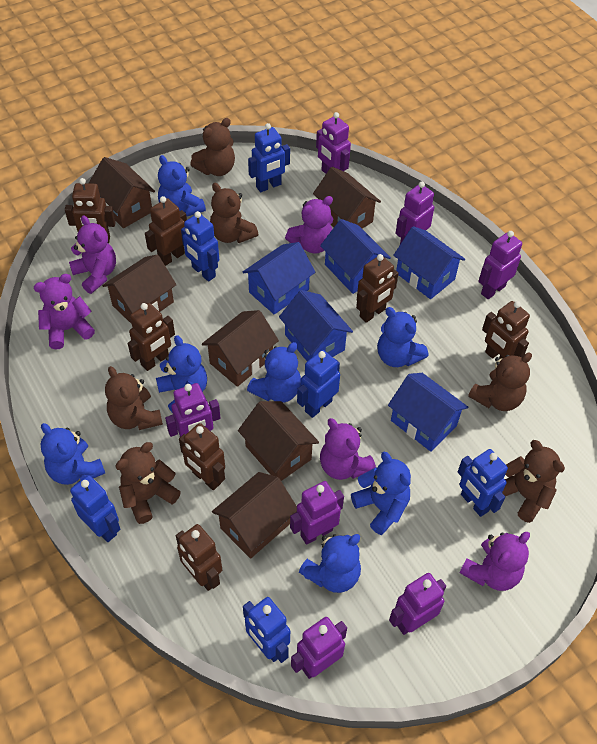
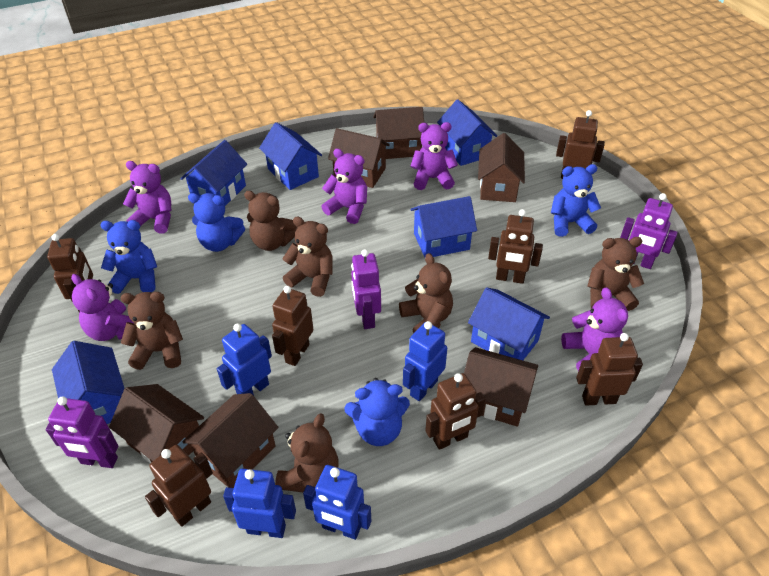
blue house: [243,242,316,314] [279,290,353,361] [320,219,391,294] [388,373,468,452] [393,226,465,299] = 5 -> [52,341,125,424] [180,140,247,206] [259,122,322,190] [410,196,477,257] [437,99,497,166] [468,287,550,360] = 6
blue robot: [70,475,120,542] [181,211,219,282] [243,597,290,663] [248,123,290,193] [297,350,340,418] [458,449,508,517] = 6 -> [217,323,272,396] [223,469,296,538] [303,465,371,540] [403,321,447,401] = 4
blue teddy bear: [41,423,105,485] [156,335,207,412] [158,155,206,217] [247,342,301,403] [299,534,361,593] [351,452,411,535] [377,307,429,367] = 7 -> [100,220,157,294] [188,193,245,252] [344,378,410,446] [551,164,601,237] = 4
purple robot: [165,383,221,437] [290,481,344,545] [291,617,347,679] [316,112,351,174] [389,573,446,635] [395,181,434,244] [478,231,522,299] = 7 -> [46,396,118,468] [351,249,381,329] [620,193,678,269] = 3

